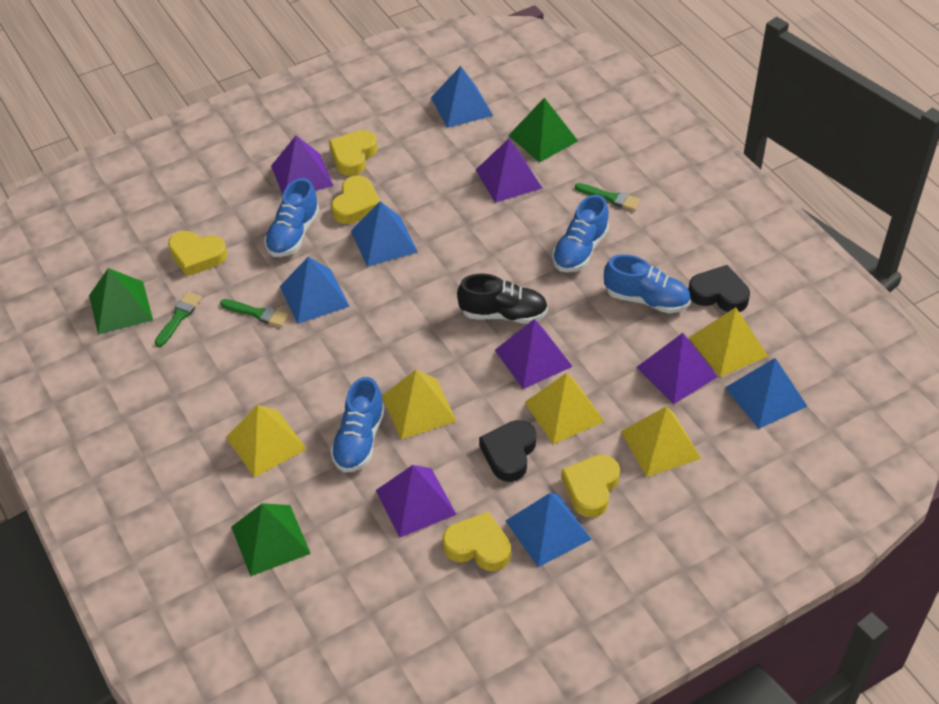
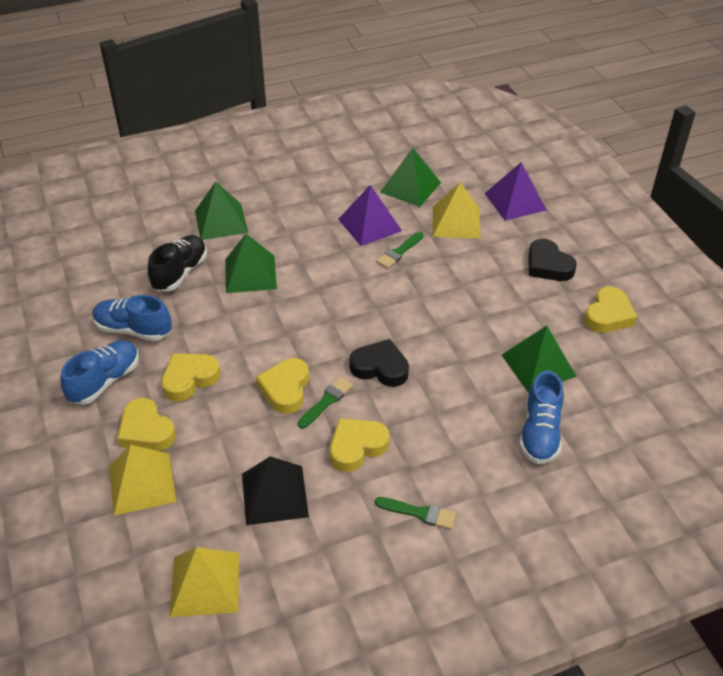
black pyramid: none = 0 -> [242,456,309,525] = 1
blue pyramid: [280,257,350,324] [351,201,418,267] [431,66,493,128] [506,493,592,567] [725,358,808,429] = 5 -> none = 0
blue shoe: [264,178,320,257] [330,377,385,472] [552,195,609,272] [604,254,691,313] = 4 -> [60,340,139,405] [92,295,172,341] [519,371,564,464] = 3
green pyramid: [89,268,153,335] [231,503,311,576] [508,98,578,163] = 3 -> [195,182,248,240] [225,234,277,293] [380,148,441,207] [502,326,577,393] = 4
purple pyramid: [271,136,334,194] [376,465,457,538] [476,139,542,203] [495,319,573,389] [636,333,718,404] = 5 -> [338,185,402,246] [485,162,546,221] = 2
yellow pyramid: [226,405,306,477] [382,370,457,439] [525,373,605,444] [621,406,701,477] [689,307,768,377] = 5 -> [109,445,176,515] [170,547,239,617] [433,183,481,239] = 3

